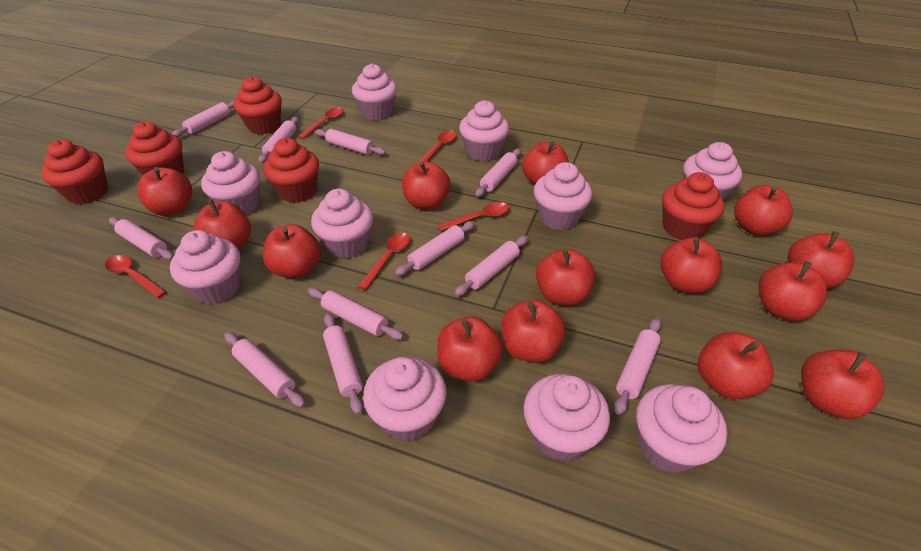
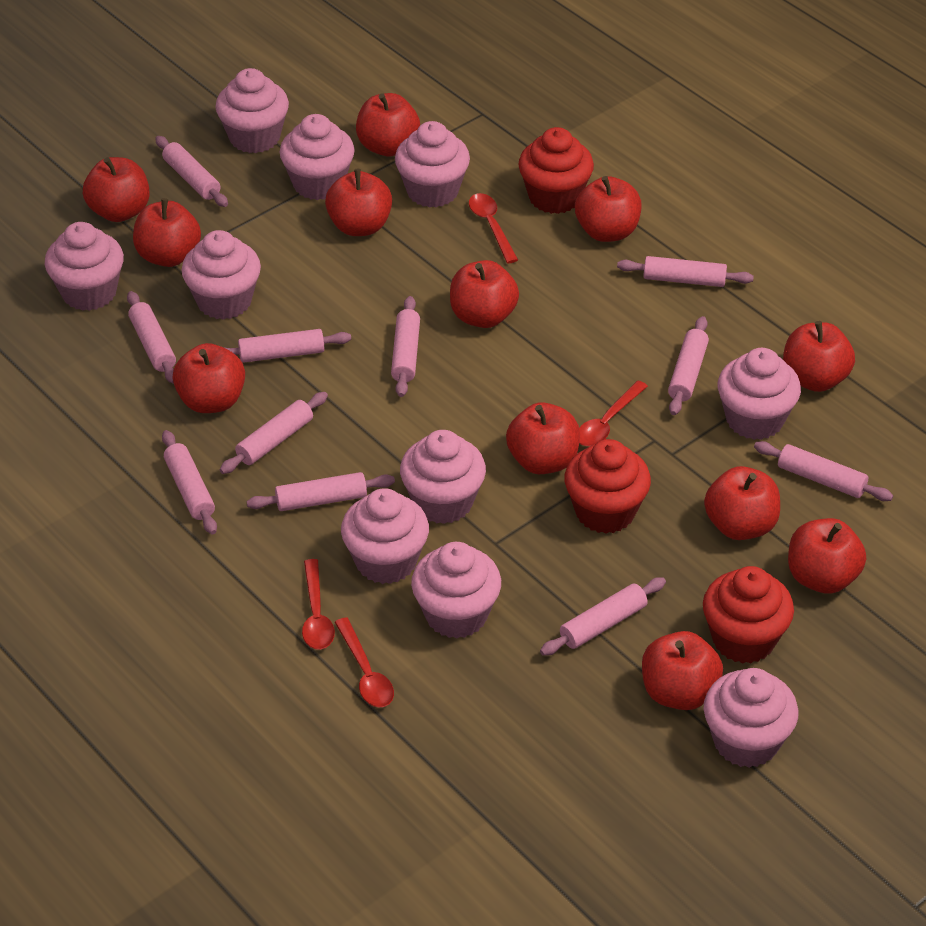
red apple: [137,167,192,216] [193,200,251,249] [263,224,321,278] [402,161,451,210] [437,316,503,381] [501,300,566,363] [522,141,569,185] [536,249,595,305] [660,237,722,293] [698,332,774,399] [734,185,793,235] [759,261,828,321] [788,231,855,288] [801,350,885,419] = 14 -> [83,157,150,222] [133,198,201,267] [172,343,245,413] [325,169,392,236] [356,93,420,156] [450,260,519,328] [506,402,580,474] [575,176,642,242] [642,631,723,710] [704,466,780,540] [783,321,855,392] [788,518,866,594] = 12
red cupcake: [41,140,108,204] [125,122,184,175] [234,76,282,135] [263,138,319,203] [662,172,725,240] = 5 -> [518,127,594,214] [564,439,651,534] [703,566,794,664] = 3
red spoon: [105,255,166,298] [298,107,344,139] [358,233,410,290] [417,131,457,164] [437,202,510,231] = 5 -> [302,559,335,650] [335,617,394,708] [469,193,518,263] [579,380,648,446] = 4

